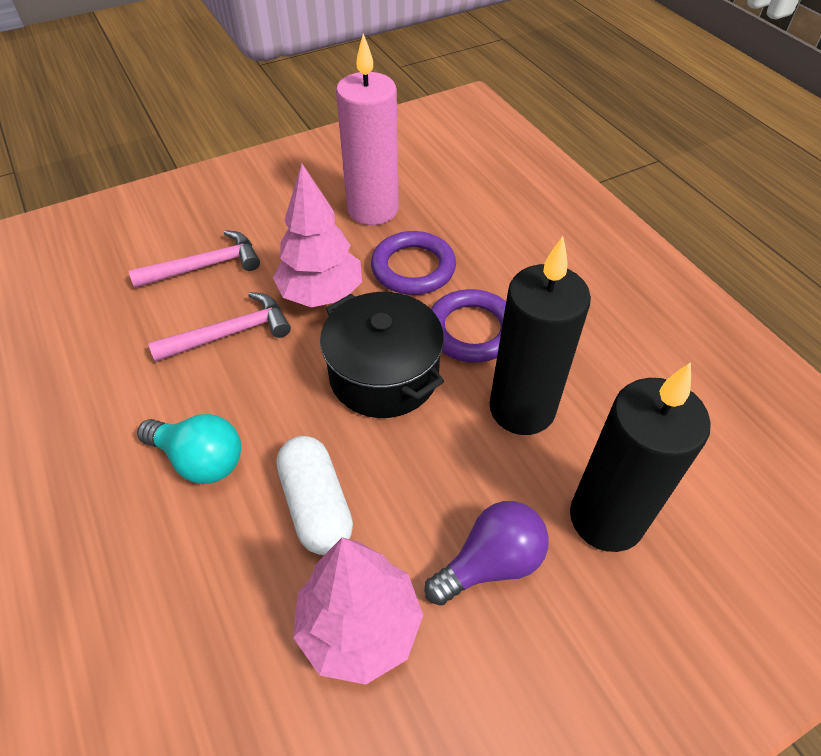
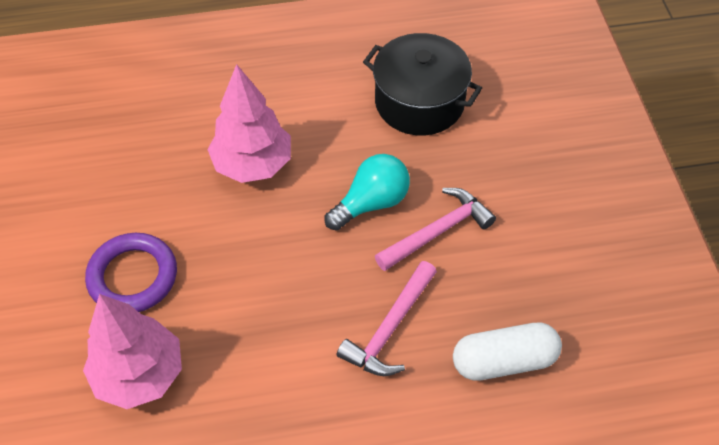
black candle: [490,237,591,435] [570,362,711,552] = 2 -> none = 0
pink candle: [336,34,399,225] = 1 -> none = 0
purple light bulb: [424,501,549,606] = 1 -> none = 0
purple ring: [371,231,456,295] [431,289,506,363] = 2 -> [85,233,177,312] = 1

